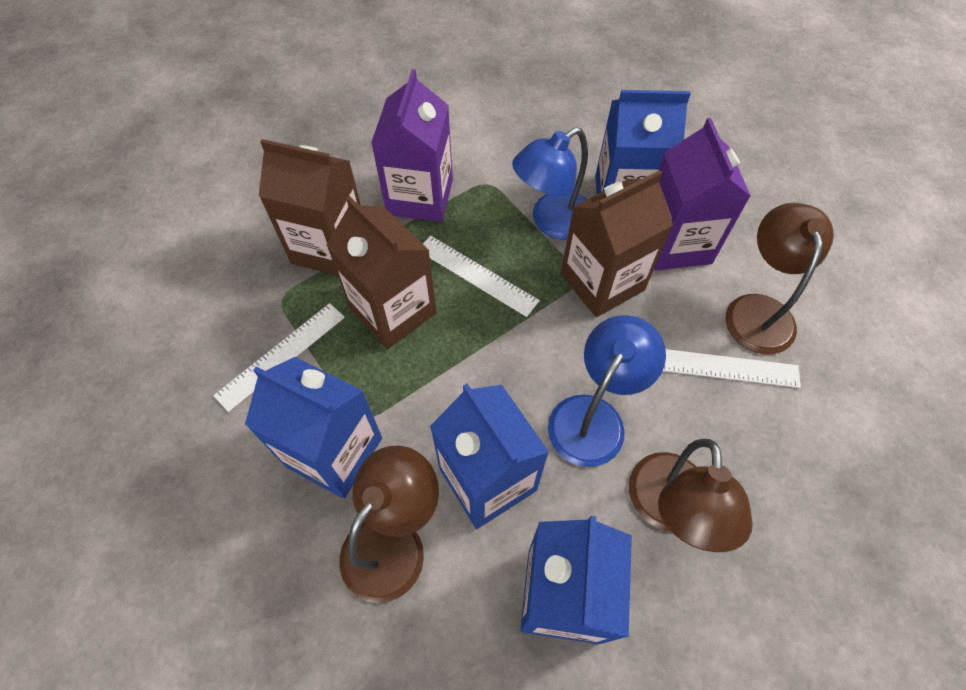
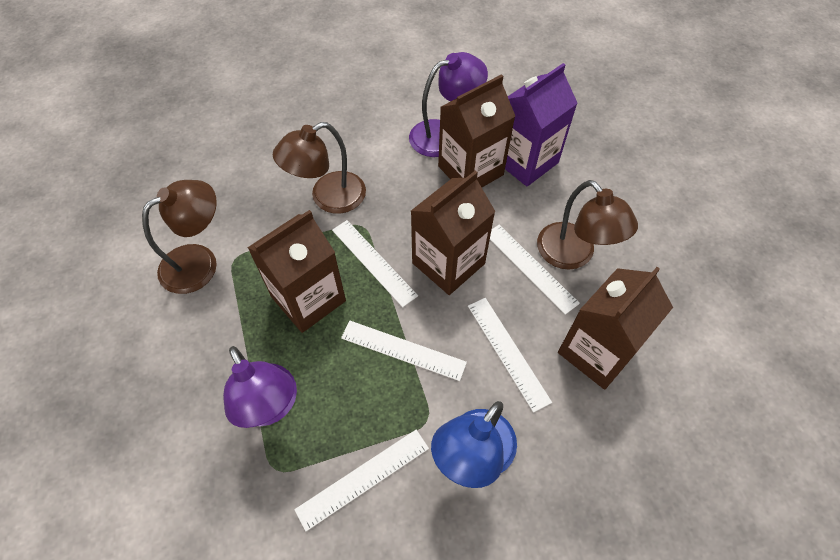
blue carton: [245,357,382,498] [430,384,549,529] [520,516,632,644] [595,90,691,194] = 4 -> none = 0
blue lamp: [512,127,588,240] [548,315,666,467] = 2 -> [431,401,517,488] = 1
brown carton: [259,139,361,276] [326,196,437,349] [561,170,673,317] = 3 -> [247,210,346,333] [411,171,496,295] [438,74,515,187] [558,267,673,390] = 4
purple carton: [371,69,453,222] [654,118,751,270] = 2 -> [505,63,578,187] = 1
purple lamp: none = 0 -> [223,346,297,428] [409,52,488,157] = 2
white ruler: [213,303,345,412] [423,236,540,317] [663,349,801,388] = 3 -> [294,429,429,531] [332,220,418,307] [341,321,467,381] [468,298,552,413] [490,225,580,315] = 5

